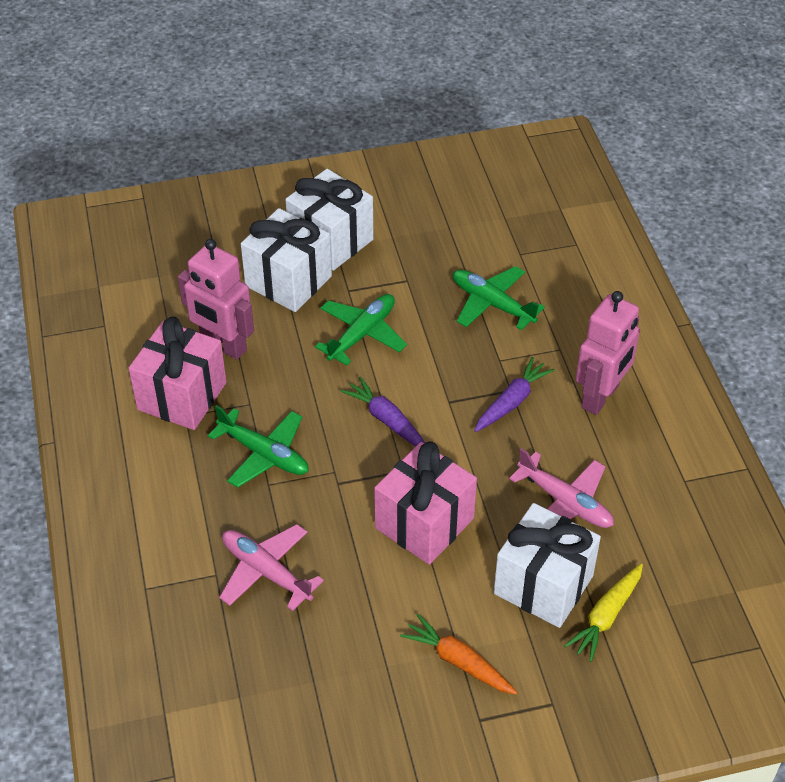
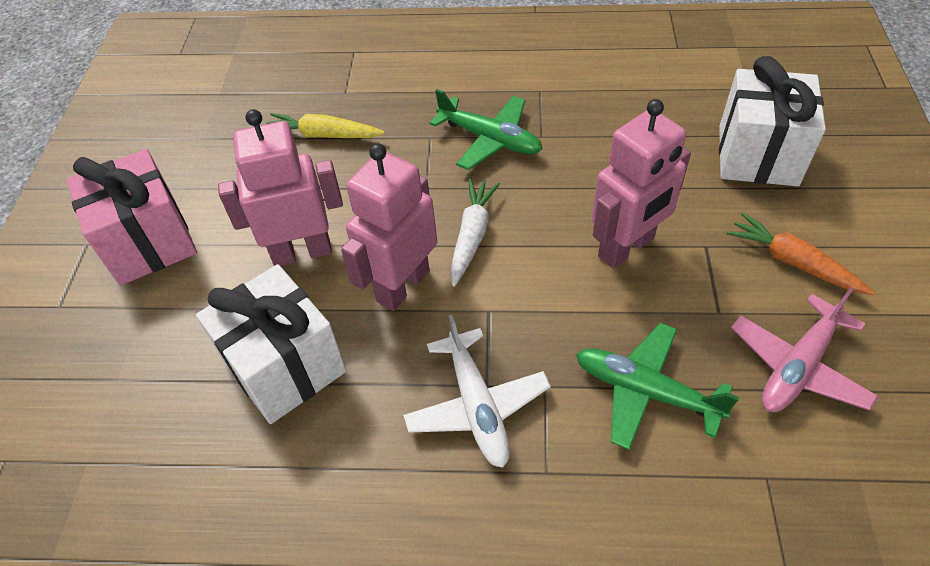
green plane: [208,405,309,488] [315,294,407,365] [453,266,545,330] = 3 -> [429,89,542,170] [576,323,739,450] = 2
pink gift: [128,317,226,430] [374,441,477,565] = 2 -> [66,149,197,285] = 1
pink plane: [219,524,324,611] [509,448,614,528] = 2 -> [731,287,878,412] = 1
pink robot: [178,239,254,360] [576,291,640,415] = 2 -> [218,109,343,266] [341,143,437,311] [592,99,691,268] = 3
purple carrot: [340,376,425,447] [474,357,554,432] = 2 -> none = 0
white carrot: none = 0 -> [450,179,500,287] = 1
white gift: [241,208,332,312] [285,169,374,271] [494,503,601,628] = 3 -> [196,264,347,424] [719,56,826,186] = 2
white plane: none = 0 -> [403,315,551,468] = 1

